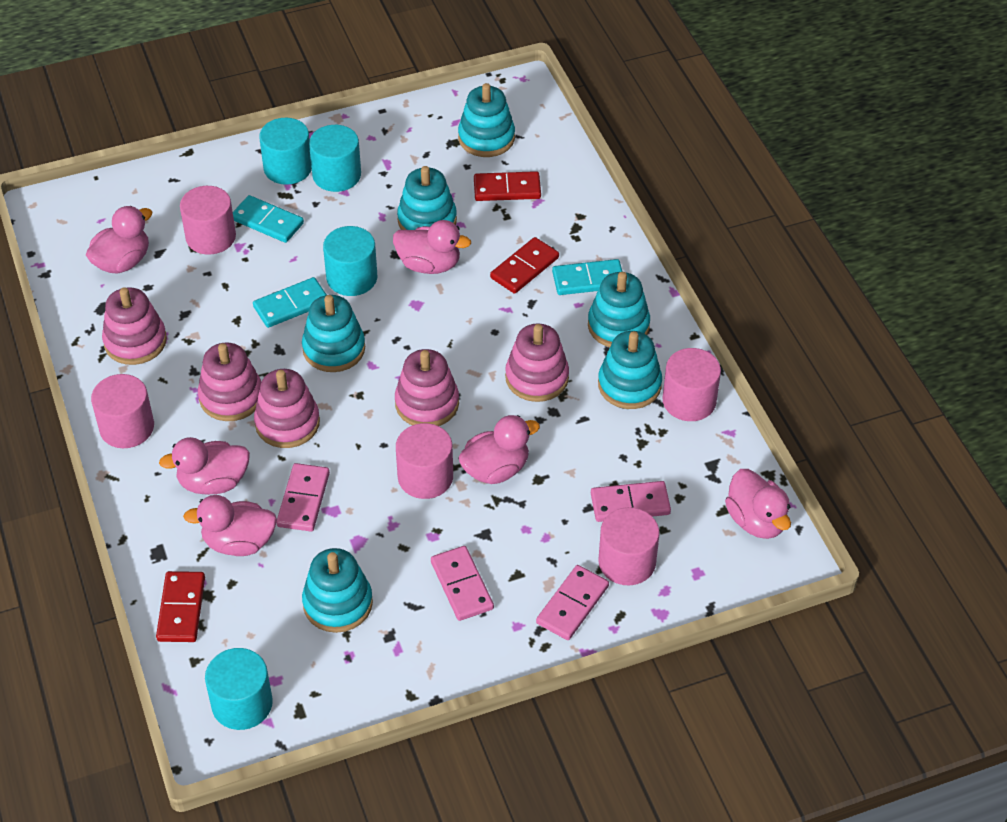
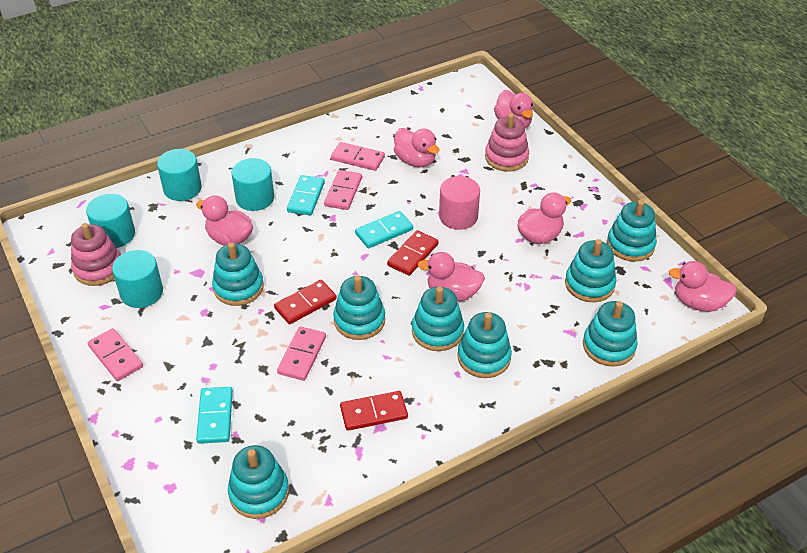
pink cylinder: [91,374,154,448] [180,186,236,255] [396,423,453,499] [598,507,659,586] [663,348,721,421] = 5 -> [439,176,480,230] = 1
pink stacking toy: [102,287,167,365] [198,343,261,421] [254,369,320,448] [395,349,459,426] [505,323,569,402] = 5 -> [71,223,121,286] [485,113,529,172] = 2
turquoise stacking toy: [302,295,365,372] [302,548,373,633] [397,166,457,230] [458,83,515,157] [588,272,650,347] [598,331,662,409] = 6 -> [212,242,264,306] [228,445,289,519] [333,275,385,340] [412,286,464,351] [457,312,512,378] [565,239,616,302] [583,301,637,367] [607,200,657,262] = 8

